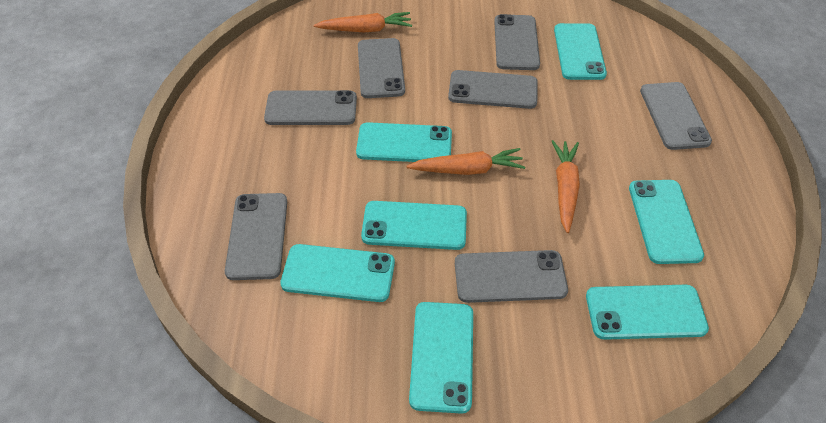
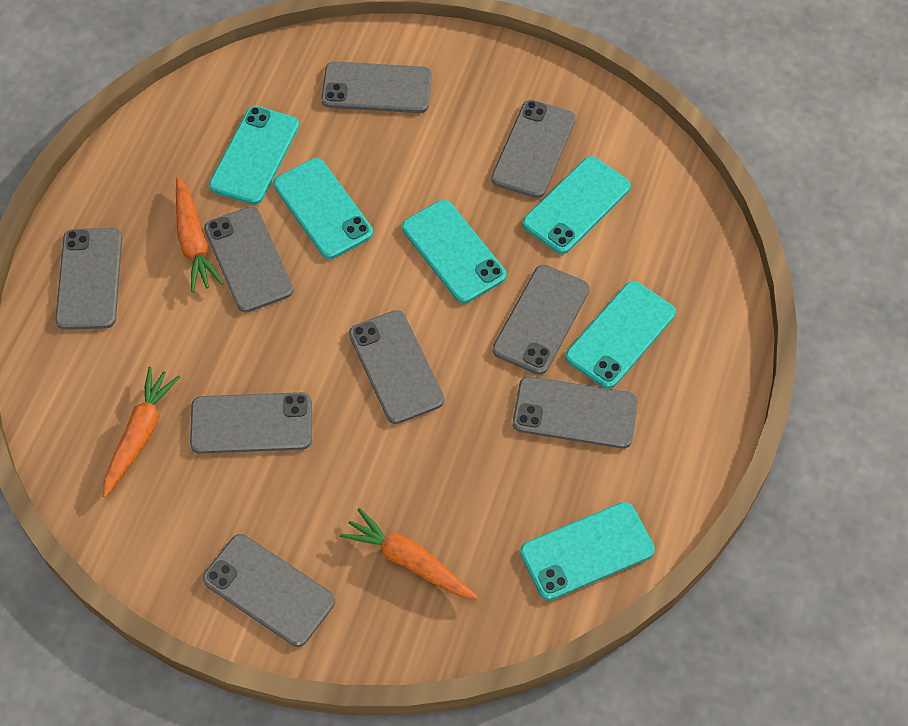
grey phone: [225,193,287,280] [264,90,357,125] [358,38,405,98] [448,70,538,109] [455,250,568,303] [494,14,540,70] [640,82,712,150] = 7 -> [55,228,122,330] [190,392,312,454] [203,534,335,647] [204,206,294,313] [321,61,432,113] [349,310,444,424] [491,100,576,198] [493,265,590,375] [513,376,638,449] = 9
turquoise phone: [280,244,395,302] [356,122,452,162] [361,201,467,250] [409,302,473,414] [554,23,607,80] [586,285,709,340] [629,180,704,264] = 7 -> [209,106,299,205] [273,158,373,259] [402,200,506,303] [520,502,655,600] [523,156,631,254] [566,281,676,389] = 6

